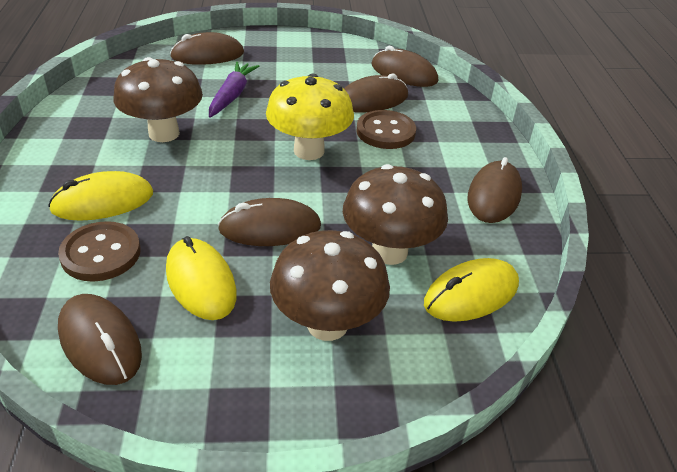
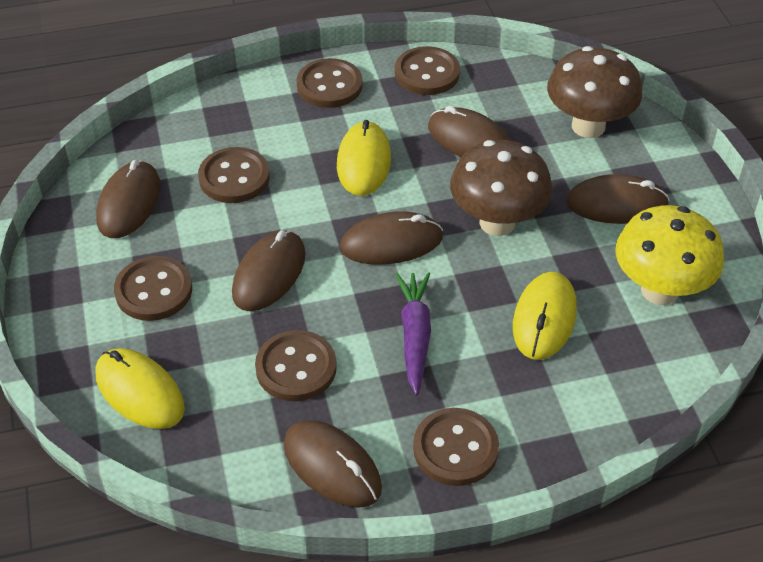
brown button: [58,221,141,282] [357,110,416,149] = 2 -> [114,256,192,321] [198,147,270,203] [255,330,337,401] [296,58,363,108] [395,46,460,95] [413,408,499,486] = 6
brown mushroom: [113,57,203,142] [270,230,390,341] [343,164,448,265] = 3 -> [450,140,553,236] [547,46,642,138] = 2

